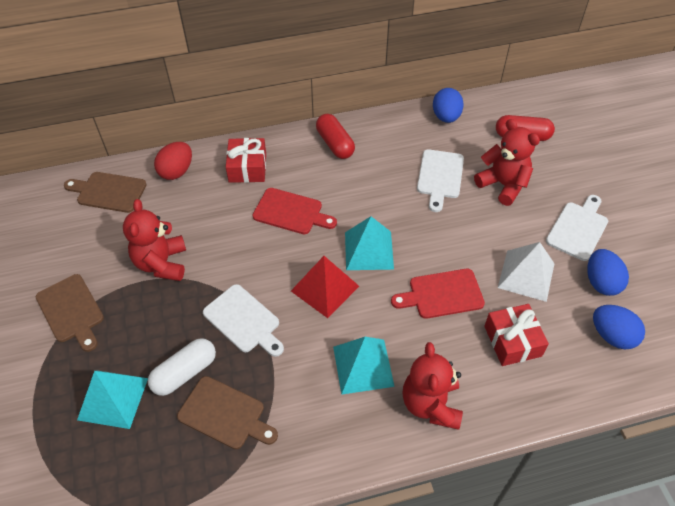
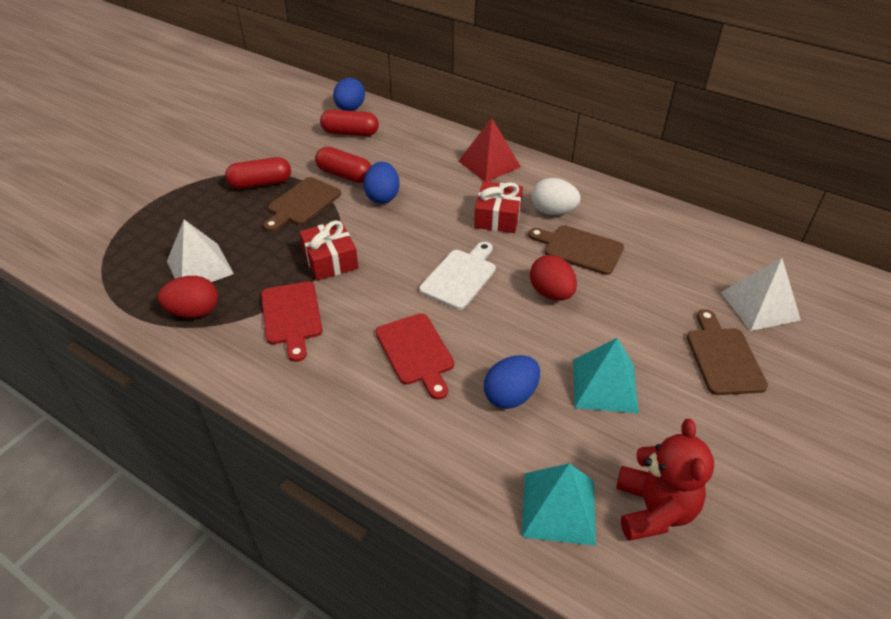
red capsule: [316,114,355,159] [496,115,555,141] = 2 -> [225,157,291,189] [315,147,371,183] [320,110,379,136] = 3
red egg: [154,142,192,180] = 1 -> [158,276,218,318] [530,255,577,300] = 2
red teddy bear: [123,199,186,281] [403,342,463,430] [474,119,540,206] = 3 -> [616,419,714,541] = 1
turquoise pyramid: [77,370,148,429] [333,337,395,395] [345,216,394,270] = 3 -> [522,463,596,546] [573,338,639,413] = 2
white capsule: [148,338,216,396] = 1 -> none = 0
white cutting board: [203,284,284,357] [417,149,464,212] [546,195,608,261] = 3 -> [419,242,496,310] = 1
white egg: none = 0 -> [531,178,580,215] = 1
white pyramid: [498,242,554,302] = 1 -> [167,220,234,282] [721,258,801,331] = 2

